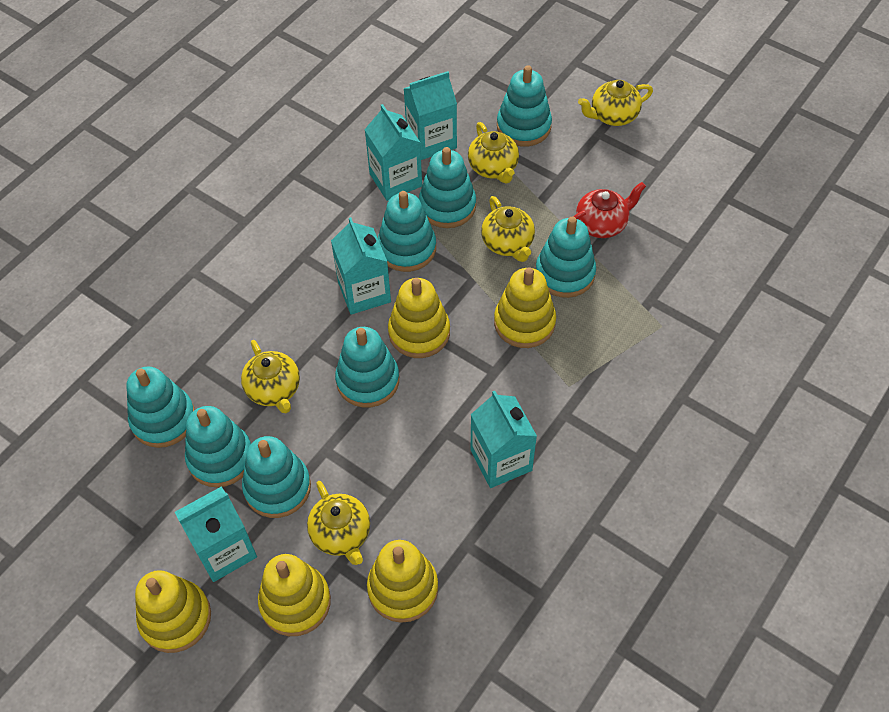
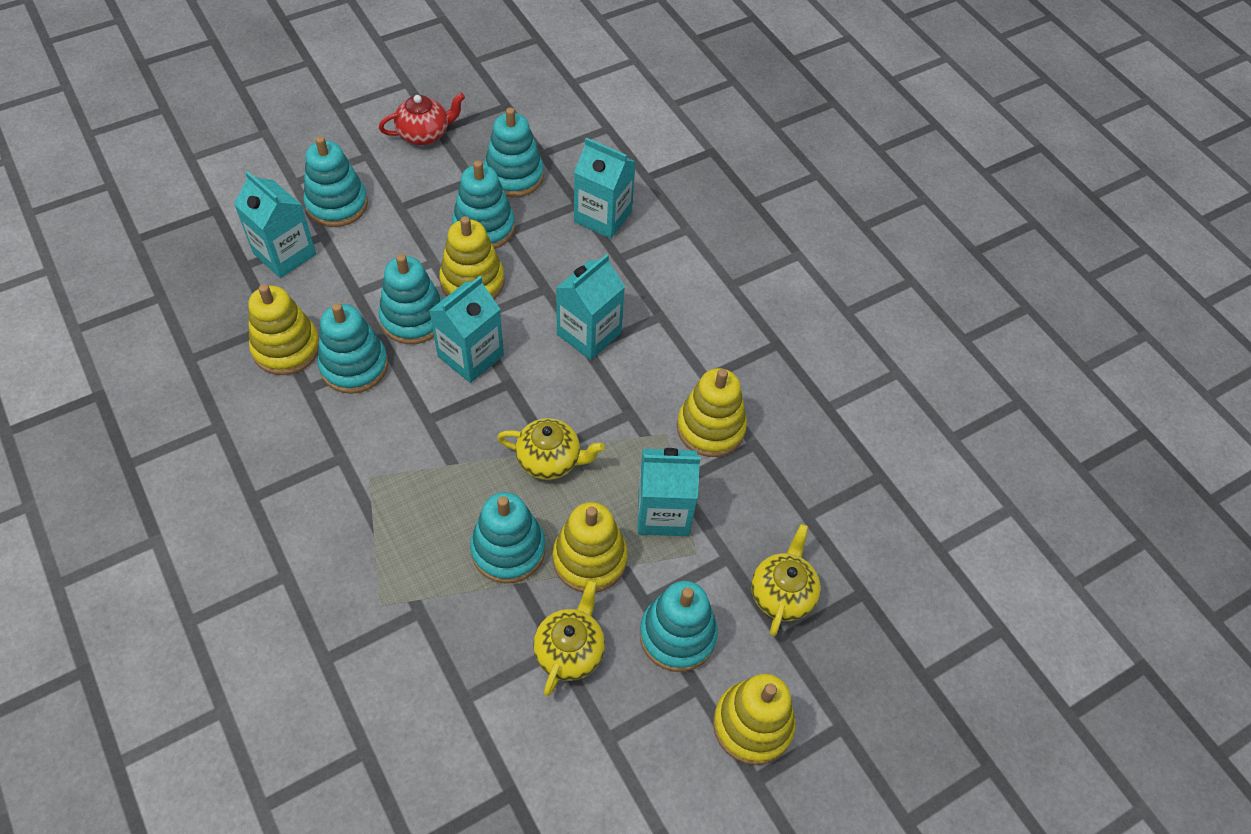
turquoise stacking toy: [127,366,195,448] [185,406,251,488] [242,436,311,518] [335,327,399,408] [378,191,436,272] [419,147,476,228] [497,65,552,147] [536,217,596,298] = 8 -> [303,136,368,227] [317,303,388,394] [378,254,443,344] [452,160,515,249] [470,492,545,583] [484,107,544,197] [640,581,718,672] = 7
yellow teapot: [241,340,300,413] [307,481,370,565] [468,122,519,183] [481,196,535,262] [578,80,653,126] = 5 -> [497,418,605,480] [533,579,605,696] [751,524,821,636] = 3

